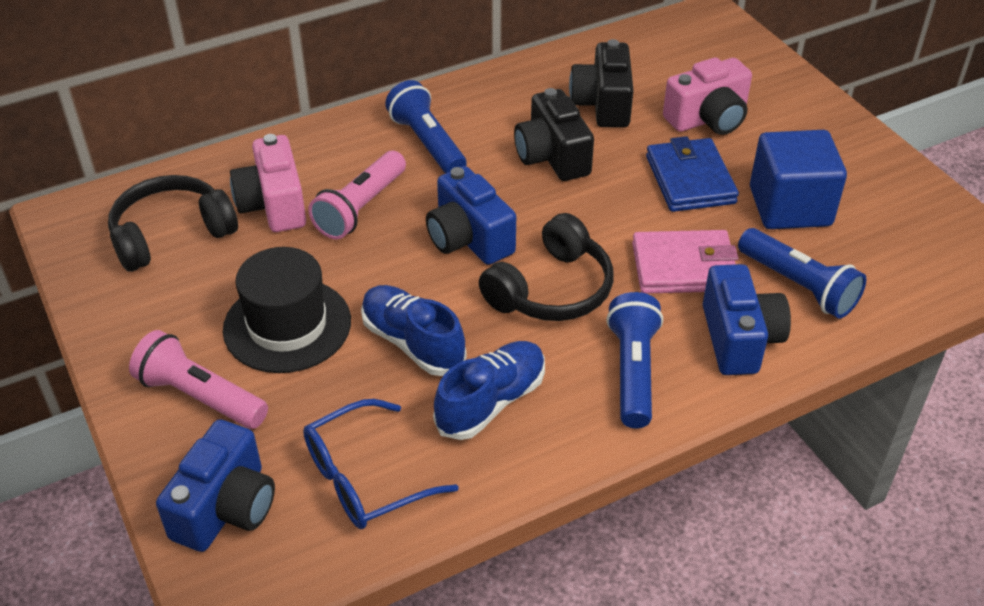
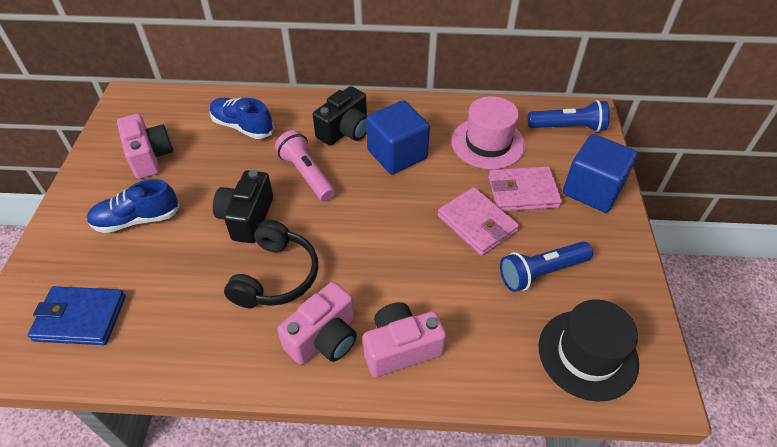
black headphones: [108,175,238,272] [479,213,613,321] = 2 -> [224,219,318,308] = 1
blue camera: [156,419,275,552] [426,166,516,265] [703,264,791,375] = 3 -> none = 0
blue cube: [750,130,847,229] = 1 -> [366,100,430,174] [563,134,638,213] = 2
blue flashlight: [385,80,467,174] [606,292,663,428] [738,228,866,318] = 3 -> [500,241,593,292] [528,100,610,132] = 2
blue glasses: [303,399,459,529] = 1 -> none = 0
pink camera: [230,134,306,232] [663,57,752,135] = 2 -> [117,114,173,179] [277,282,357,365] [363,302,446,378] = 3
pink flashlight: [129,330,268,429] [308,151,406,239] = 2 -> [275,130,335,202] = 1
pink hat: none = 0 -> [451,96,526,169] = 1
pink wallet: [632,230,739,294] = 1 -> [438,187,519,256] [489,166,562,212] = 2

